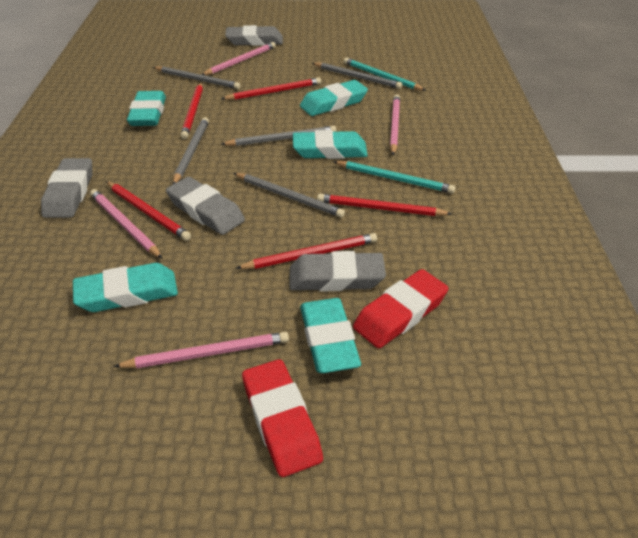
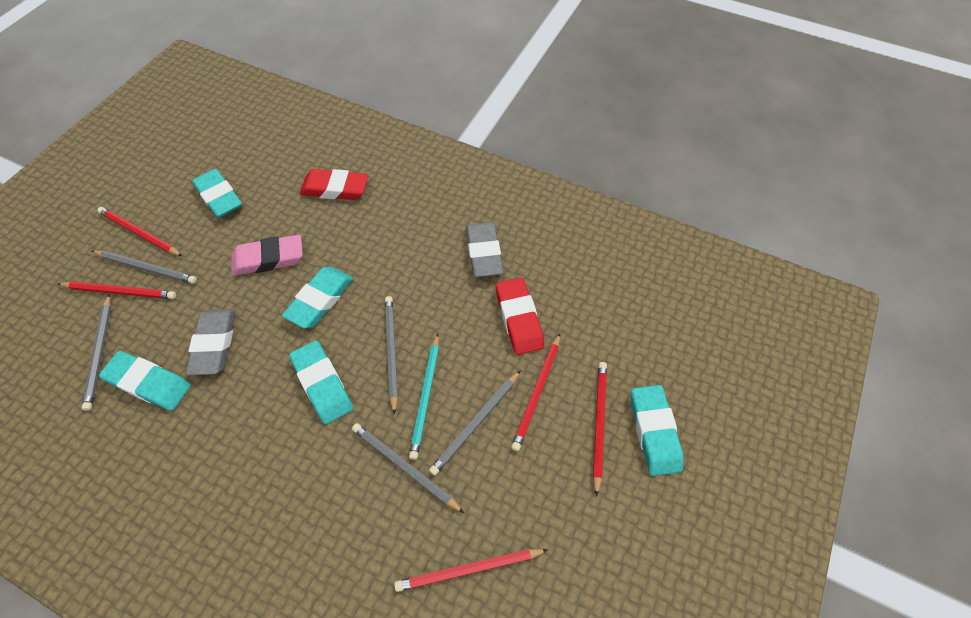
grey eraser: [41,158,93,218] [166,177,245,235] [225,25,283,46] [289,251,386,291] = 4 -> [185,309,236,375] [466,222,503,277] = 2
pink eraser: none = 0 -> [231,235,303,276] = 1
pink pencil: [90,189,163,259] [113,332,289,368] [201,42,276,75] [390,95,400,155] = 4 -> none = 0
turquoise pencil: [333,161,456,194] [344,58,426,91] = 2 -> [409,333,439,460] = 1

